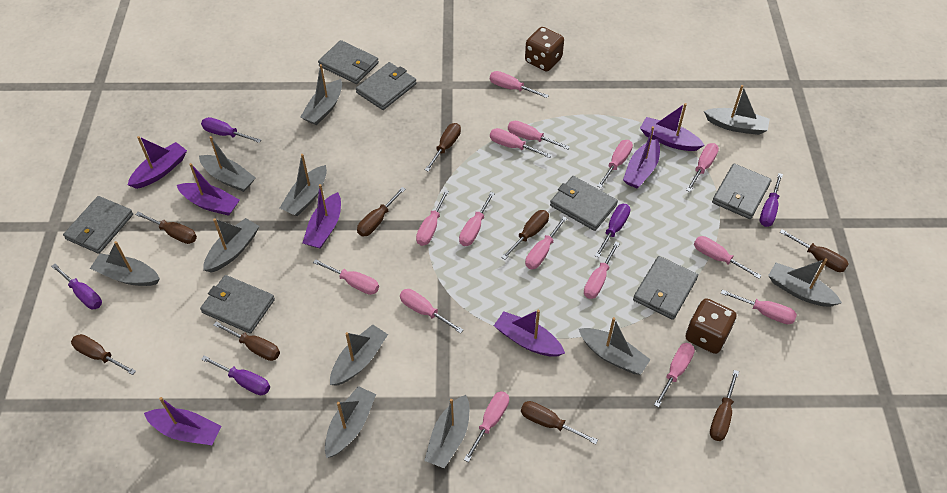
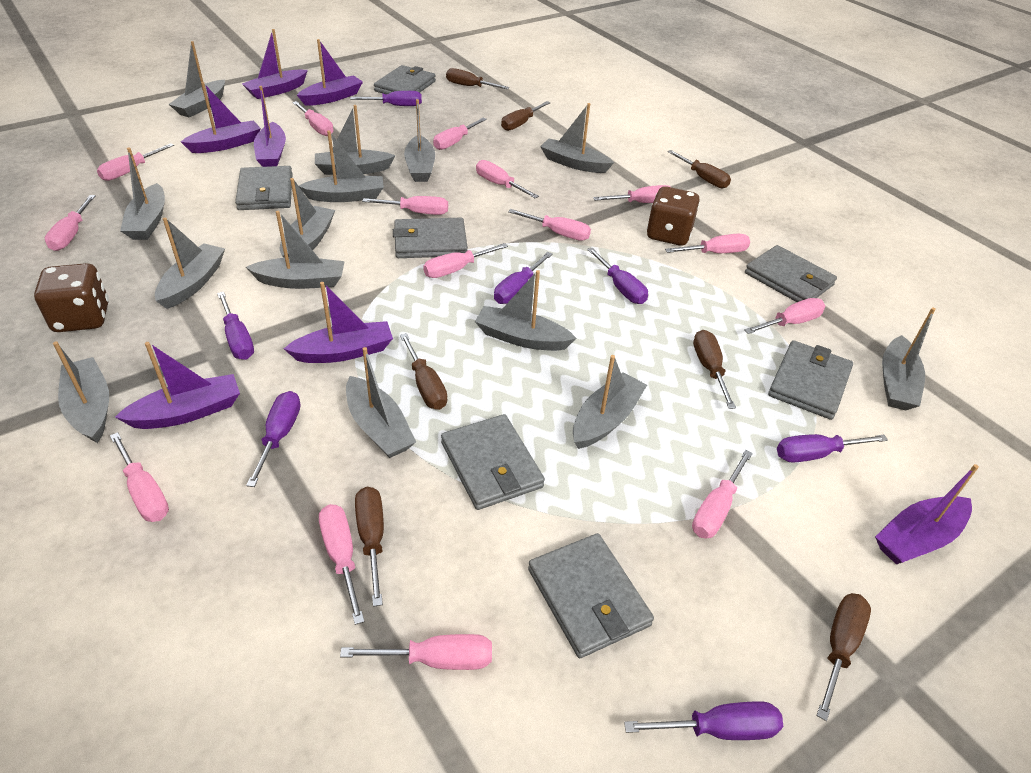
brown screwdriver: [71,334,136,375] [135,212,197,244] [213,321,280,361] [357,187,406,236] [425,123,461,172] [501,210,549,260] [521,401,598,444] [710,370,739,441] [780,229,849,272] = 9 -> [355,487,384,607] [400,333,448,410] [446,68,509,89] [501,101,551,131] [667,150,731,188] [693,330,736,409] [817,593,871,721] = 7
grey boat: [90,241,160,286] [199,136,256,192] [203,218,259,273] [280,154,327,216] [300,64,342,125] [325,386,376,458] [330,324,388,386] [424,395,469,468] [579,317,651,375] [704,85,770,135] [768,258,842,307] = 11 -> [53,341,109,443] [120,147,165,240] [155,218,225,309] [169,41,225,117] [246,211,345,289] [280,178,335,258] [299,130,384,202] [315,105,396,175] [346,347,416,458] [404,99,435,182] [475,270,576,351] [540,103,614,173] [573,355,647,449] [882,307,936,411] = 14
purple screwdriver: [51,264,102,309] [201,117,261,143] [201,355,270,395] [595,204,631,258] [760,173,783,227] = 5 -> [217,292,254,360] [246,391,301,487] [350,91,422,106] [494,252,553,304] [587,248,648,304] [624,701,783,740] [777,434,888,463] = 7

